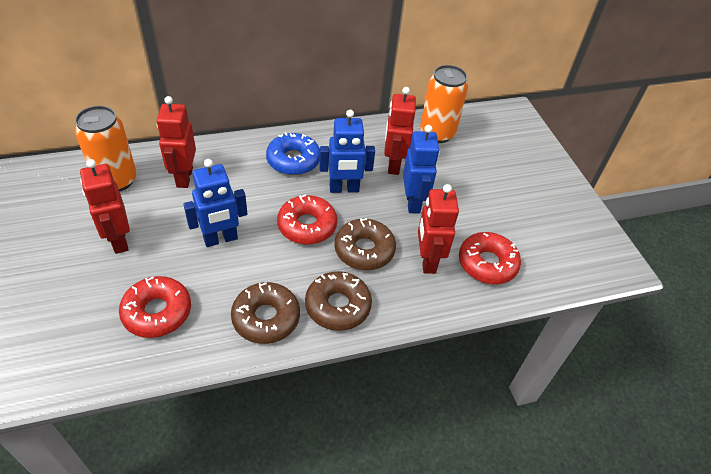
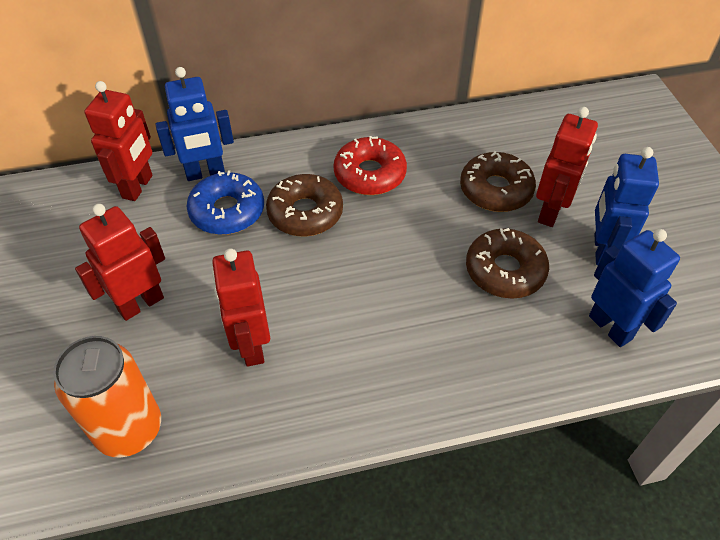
orange can: [75,106,137,192] [420,65,468,143] = 2 -> [53,336,161,458] = 1
red donut: [119,276,191,338] [277,195,337,245] [459,232,521,284] = 3 -> [334,136,407,195] = 1

